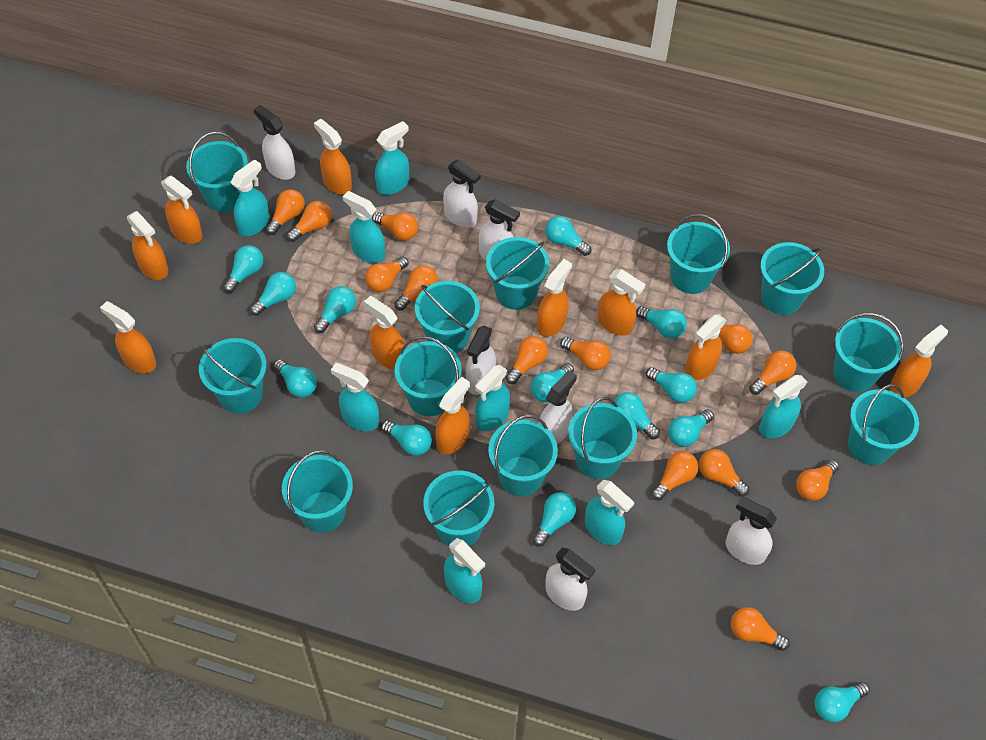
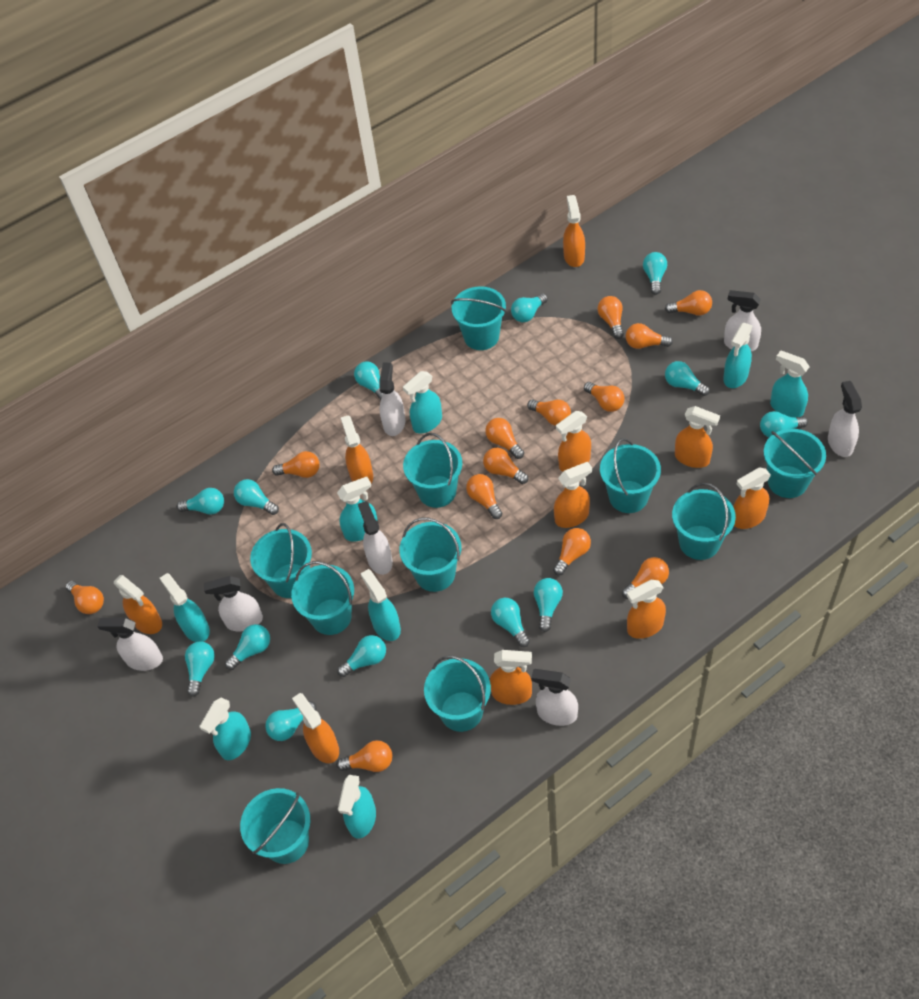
turquoise bucket: [186,132,248,212] [199,338,267,413] [282,450,353,533] [395,336,462,416] [415,281,480,353] [423,471,495,546] [486,237,549,310] [488,415,558,496] [568,397,637,479] [667,214,730,294] [760,242,824,315] [833,313,904,392] [848,384,919,465] = 13 -> [240,788,310,864] [250,523,312,598] [291,561,354,635] [399,517,461,592] [403,433,462,508] [424,655,491,732] [451,286,506,350] [600,438,661,513] [672,483,736,560] [764,429,826,498] = 10

